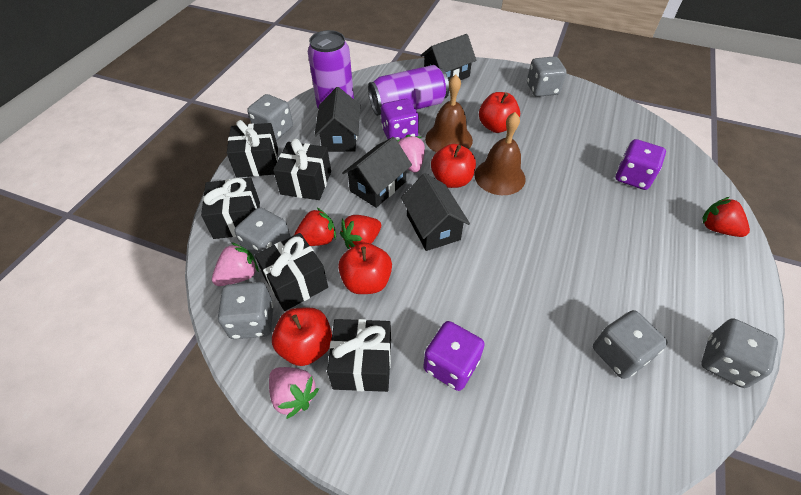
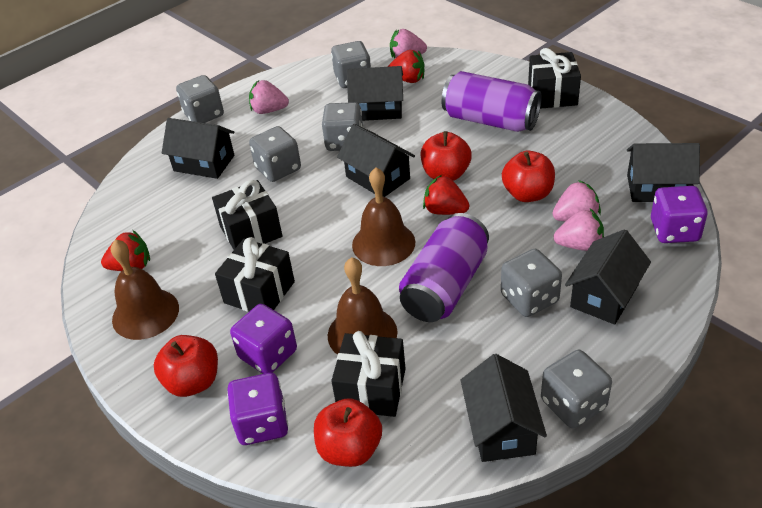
black gift: [201,178,260,239] [227,120,278,178] [255,233,328,311] [273,139,331,200] [327,319,391,392] = 5 -> [212,180,282,250] [215,237,295,312] [331,331,406,417] [528,48,581,109] = 4
black house: [314,87,360,152] [342,137,412,208] [401,173,470,251] [420,34,476,81] = 4 -> [162,118,234,179] [337,124,415,197] [347,66,403,121] [461,354,547,462] [565,229,651,325] [627,143,700,202] = 6
brown bell: [425,75,473,153] [475,112,525,195] = 2 -> [111,239,179,340] [328,257,398,355] [352,167,415,266] = 3
pink strawberry: [212,242,259,286] [269,367,319,419] [397,135,425,173] = 3 -> [249,80,289,114] [390,29,427,58] [552,180,601,221] [554,208,604,251] = 4

